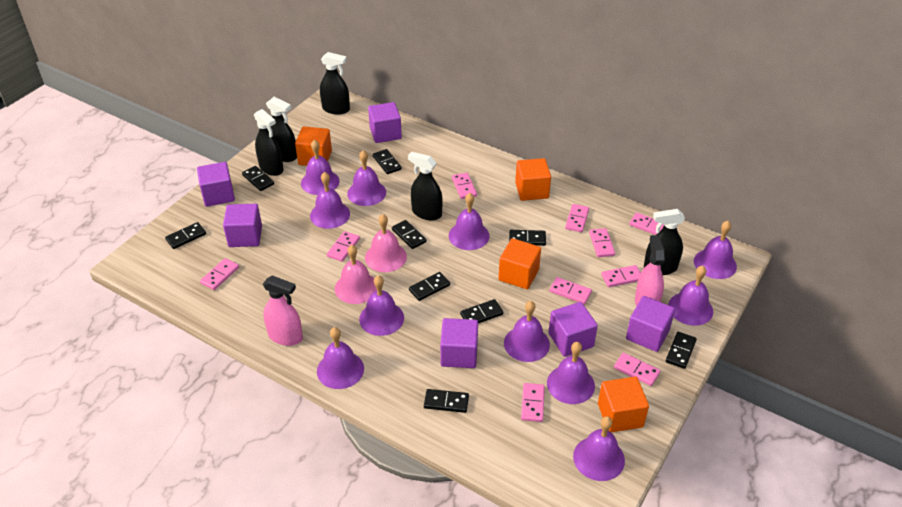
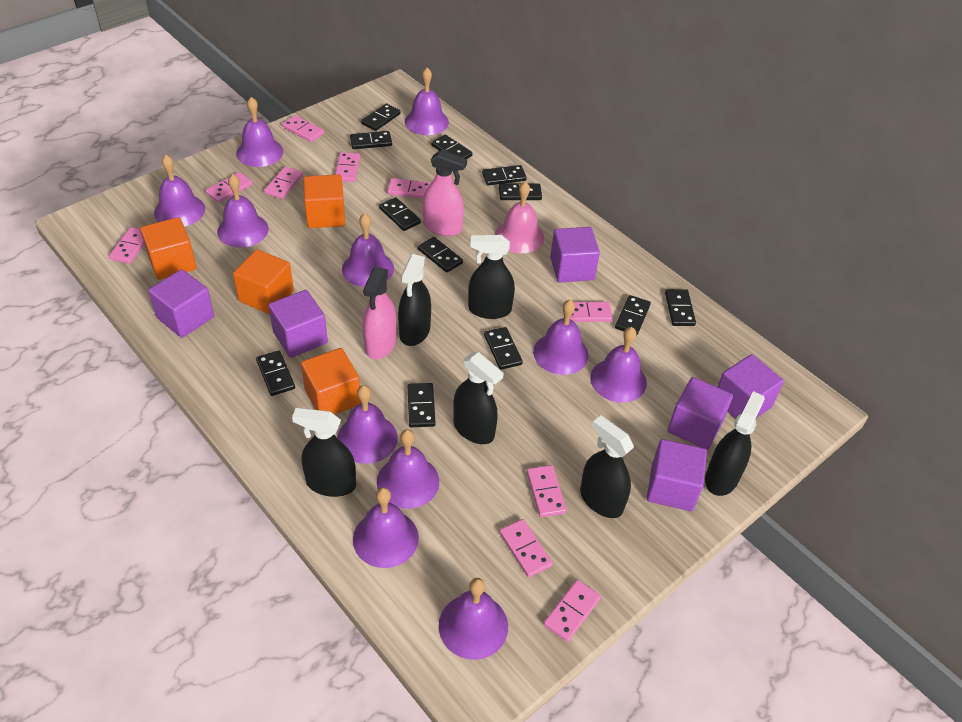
black domino: [165,222,206,249] [242,166,274,191] [373,149,402,174] [392,220,427,249] [409,272,450,301] [424,389,469,413] [460,299,503,323] [509,230,546,246] [666,332,697,369] = 9 -> [256,350,295,396] [350,131,392,149] [361,103,401,131] [379,197,421,231] [408,383,436,427] [418,237,463,273] [431,134,472,159] [482,165,527,185] [484,327,523,370] [499,184,542,200] [615,295,651,335] [665,289,696,326] = 12
black spray bottle: [254,109,284,176] [266,97,297,162] [320,52,350,114] [408,152,442,220] [644,209,685,275] = 5 -> [292,408,356,497] [398,254,431,346] [453,352,504,444] [468,235,515,319] [580,416,634,518] [705,391,765,496] = 6
pink bell: [335,245,377,304] [365,214,407,272] = 2 -> [495,182,544,253] = 1

